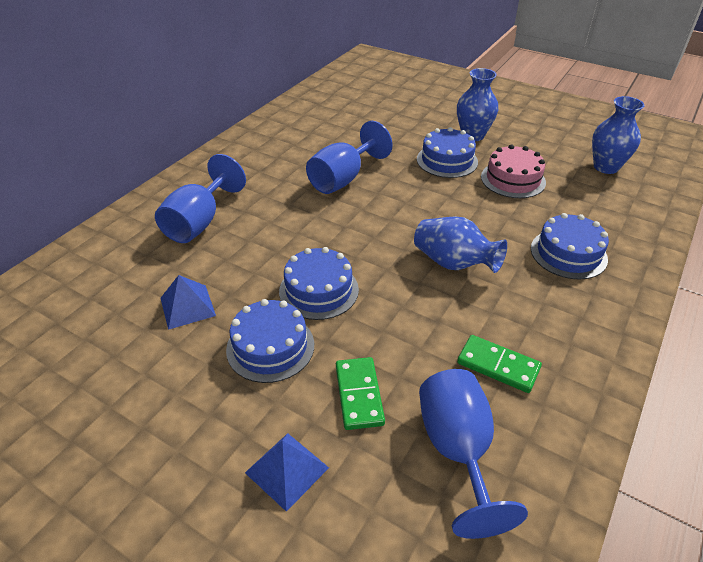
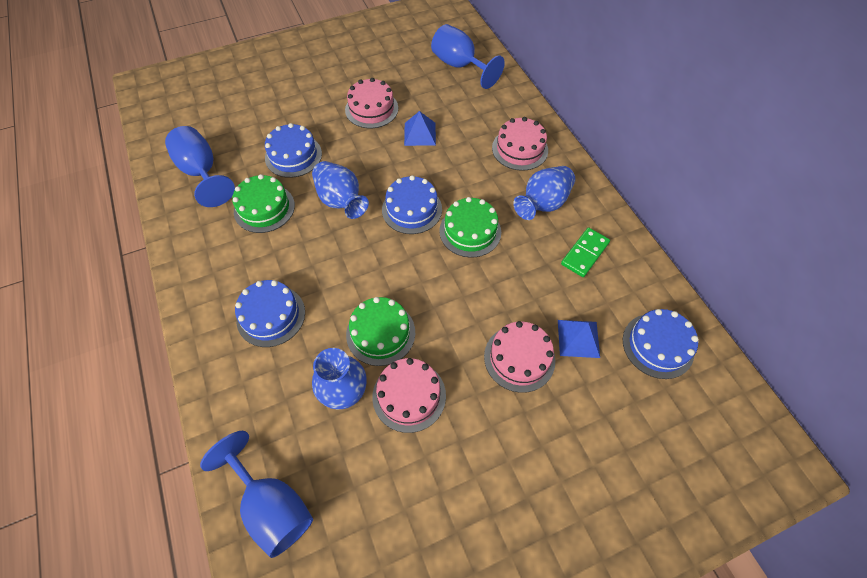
green cake: none = 0 -> [232,174,295,233] [346,297,415,366] [439,197,501,258] = 3
green domino: [336,357,385,430] [457,335,542,393] = 2 -> [561,228,610,277] = 1
pink cake: [481,144,546,198] = 1 -> [345,78,398,128] [372,358,446,433] [484,321,555,393] [492,117,548,171] = 4

